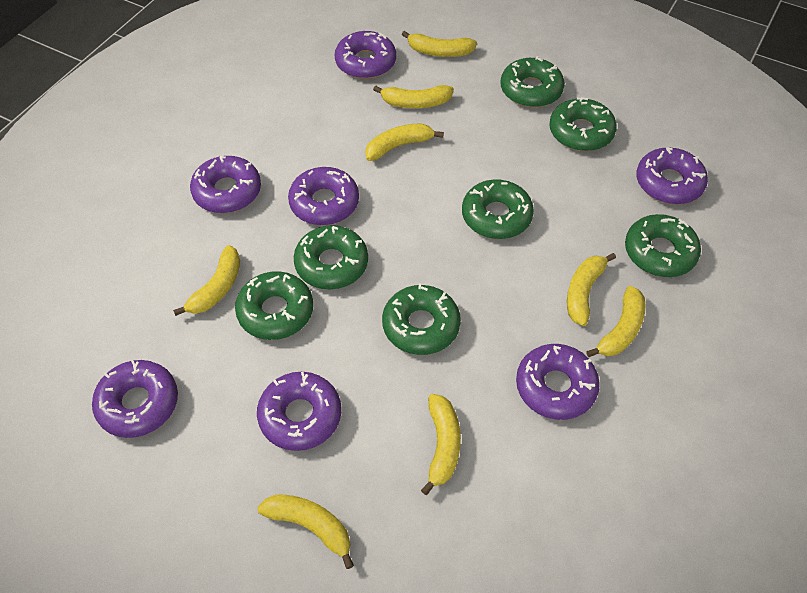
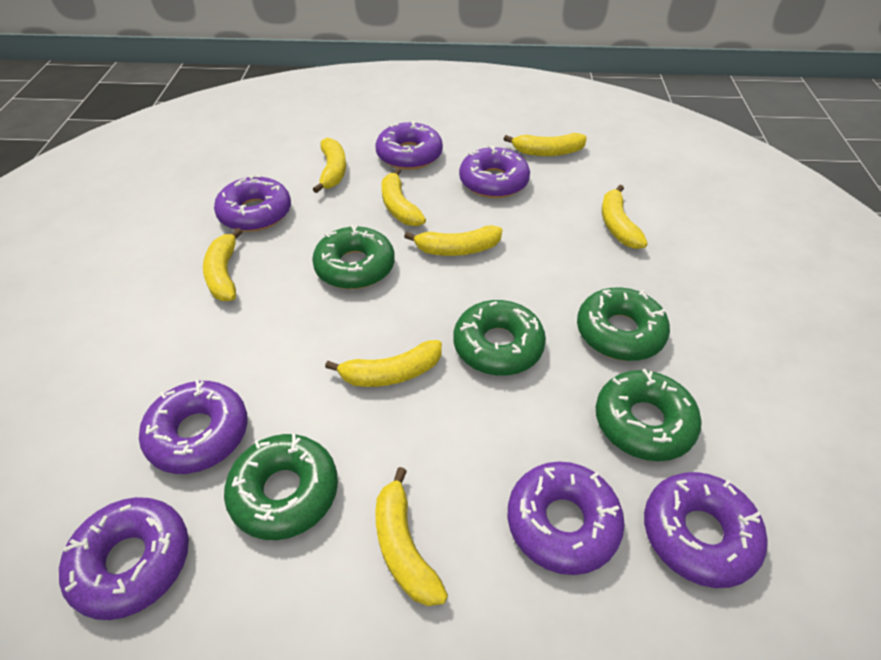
green donut: [235,271,313,340] [294,225,368,289] [382,283,461,355] [462,180,534,239] [500,56,565,107] [549,97,617,151] [625,214,701,277] = 7 -> [224,434,338,540] [312,224,395,289] [454,300,546,376] [577,288,670,361] [596,369,702,461] = 5

